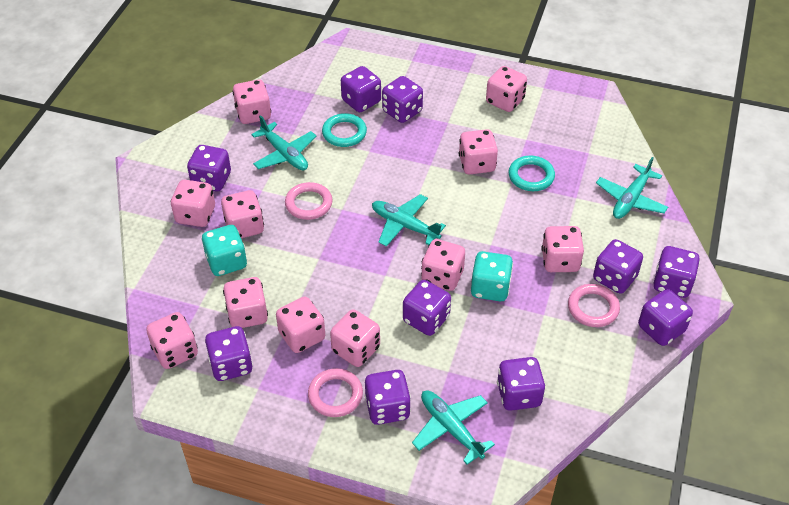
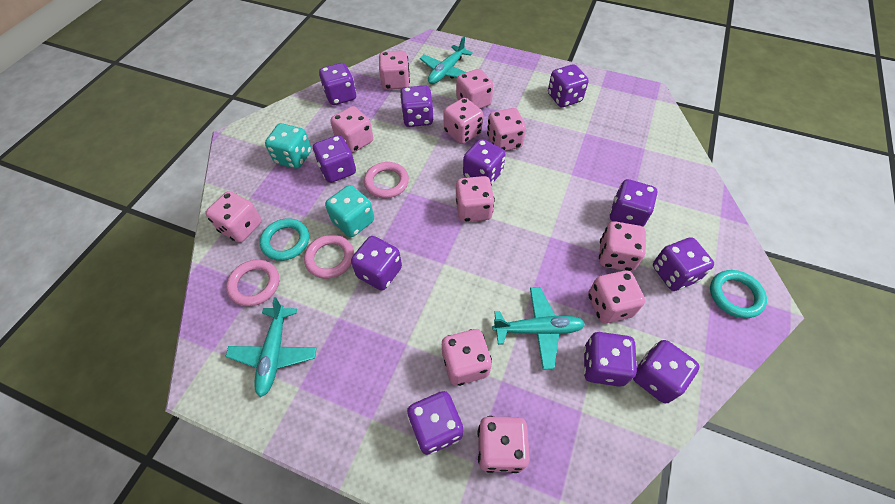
purple dice: [187,145,231,191] [205,326,253,381] [341,66,381,112] [365,370,411,425] [382,76,423,123] [403,280,451,336] [497,357,545,411] [593,239,643,294] [638,289,693,346] [653,246,700,298] = 10 -> [313,135,356,183] [319,63,356,105] [351,236,402,290] [400,85,433,127] [407,391,463,455] [463,139,506,184] [548,64,589,107] [583,332,637,387] [610,179,657,227] [633,340,700,403] [653,237,714,291] = 11
turquoise plane: [251,115,317,170] [372,194,446,247] [412,390,495,465] [596,157,668,219] = 4 -> [225,297,317,397] [420,36,473,84] [492,287,585,370] = 3

